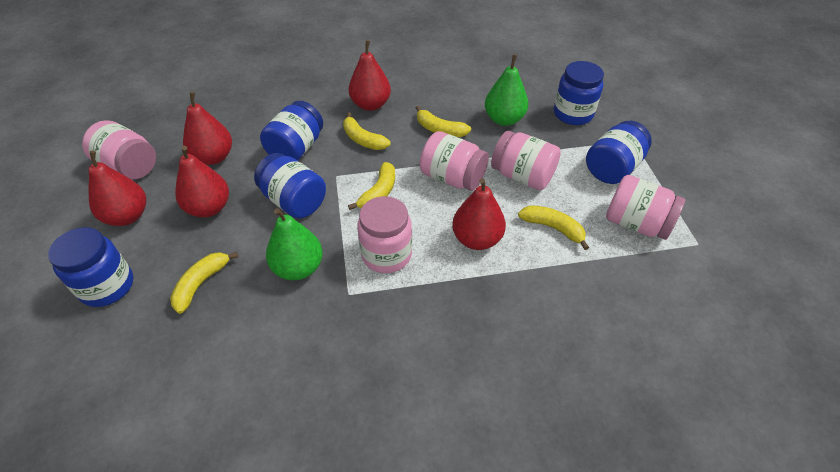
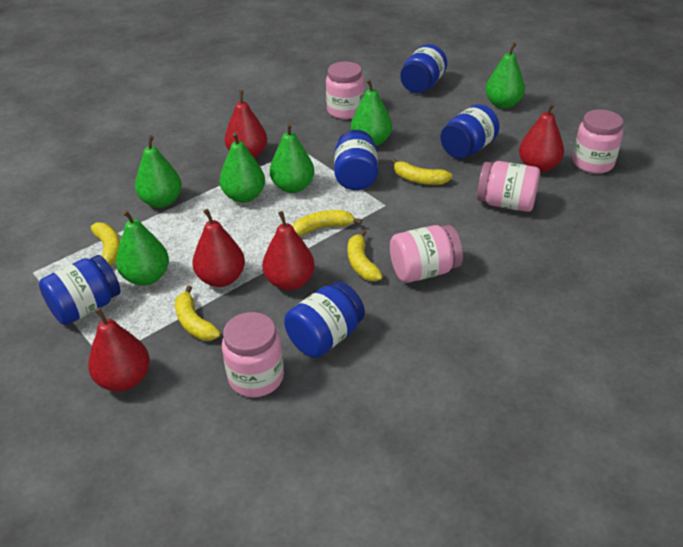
green pear: [266,208,323,280] [485,54,528,126] = 2 -> [116,210,169,286] [135,135,182,208] [219,132,265,203] [270,123,314,193] [351,79,392,146] [485,42,525,109] = 6

